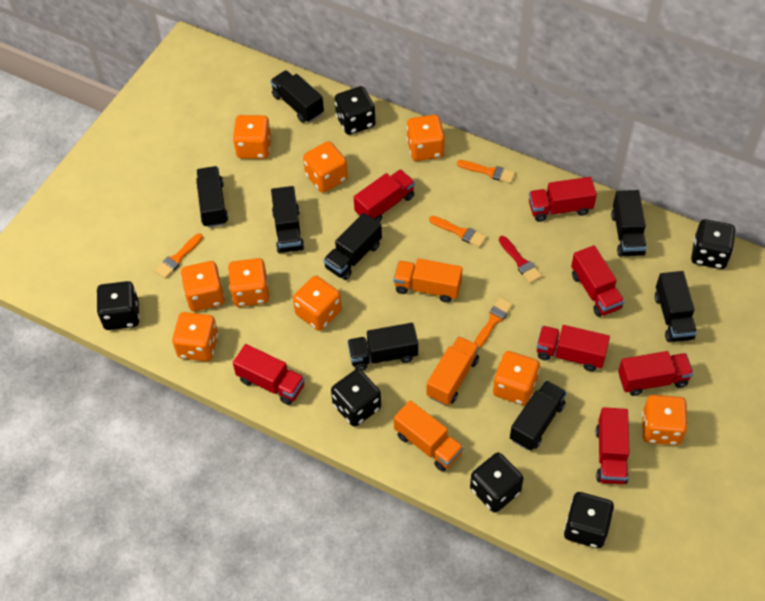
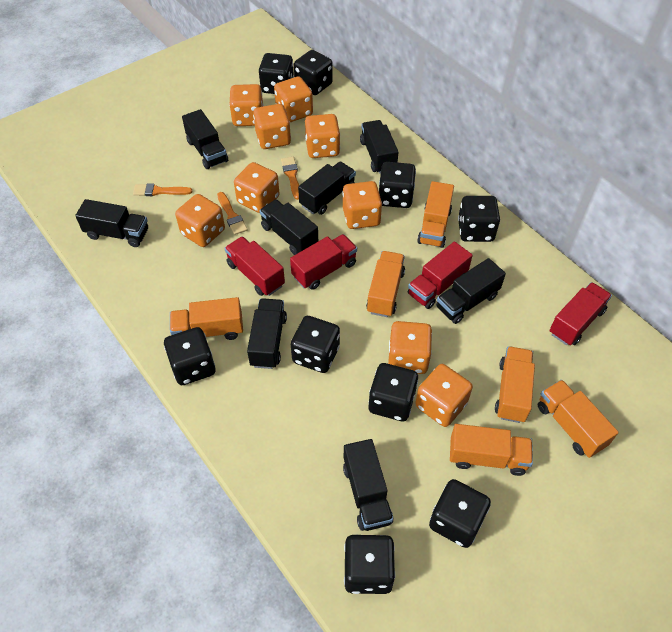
black dice: [97,281,139,330] [331,369,381,427] [335,86,375,135] [470,452,524,513] [564,492,614,548] [691,219,736,269] = 6 -> [164,327,215,385] [259,53,294,94] [291,316,340,373] [294,50,333,95] [344,535,395,594] [368,363,418,421] [379,162,416,208] [429,479,491,548] [458,196,500,242] = 9
orange brush: [155,233,203,279] [429,216,487,247] [457,160,515,183] [474,297,513,349] = 4 -> [133,183,192,196] [217,192,248,235] [281,157,299,200] = 3
orange truck: [393,258,463,303] [394,400,464,472] [426,336,479,405] = 3 -> [170,297,243,340] [366,251,405,317] [417,181,454,248] [450,424,533,476] [495,346,535,423] [538,380,619,458] = 6
red brush: [499,236,542,283] = 1 -> none = 0
red truck: [233,344,305,405] [354,169,415,222] [529,177,597,222] [537,325,610,371] [571,245,624,317] [596,407,630,484] [618,351,693,396] = 7 -> [224,236,285,296] [290,234,357,290] [408,242,473,309] [550,282,612,345] = 4

